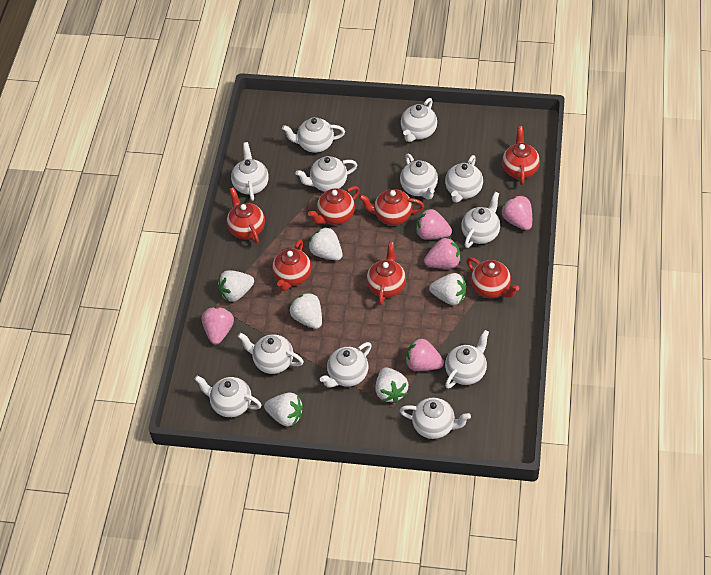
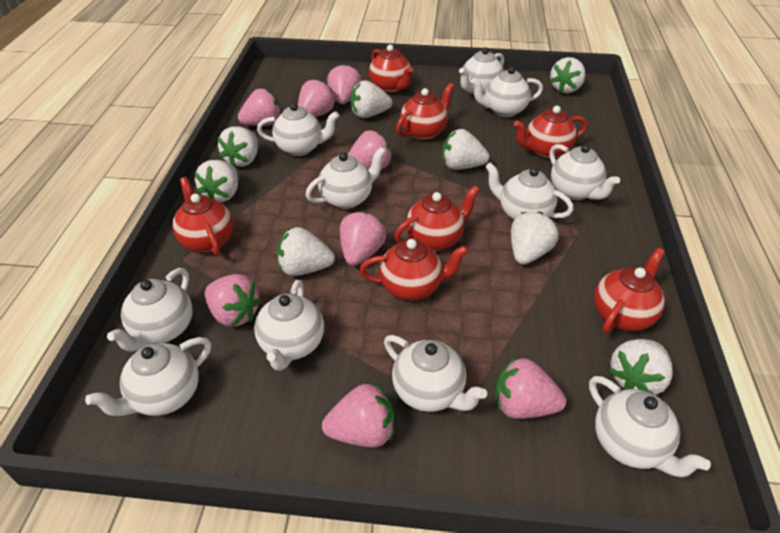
pink strawberry: [202,307,234,345] [406,338,444,371] [416,209,452,240] [424,238,461,269] [501,195,532,230] = 5 -> [205,274,262,327] [238,88,281,126] [298,79,336,117] [322,383,394,447] [327,64,362,104] [340,211,386,266] [348,130,392,170] [495,358,566,419] = 8
white strawberry: [218,270,254,302] [264,392,303,426] [290,292,322,329] [308,227,343,261] [375,367,408,403] [429,273,466,305] = 6 -> [195,160,238,202] [218,126,258,167] [277,227,335,276] [350,80,392,118] [442,129,489,170] [511,212,559,264] [550,57,586,93] [609,339,673,395] = 8
white teapot: [195,375,262,417] [231,142,269,201] [238,333,304,374] [282,117,345,153] [295,156,357,192] [320,342,372,387] [400,154,438,200] [400,398,471,439] [401,98,437,142] [445,155,483,203] [445,330,489,389] [461,192,500,248] = 12 -> [85,337,211,416] [107,268,193,352] [254,280,324,371] [257,103,339,156] [306,147,386,209] [384,335,487,412] [459,47,504,94] [471,67,543,117] [485,162,573,220] [549,144,620,200] [589,376,711,477] = 11

